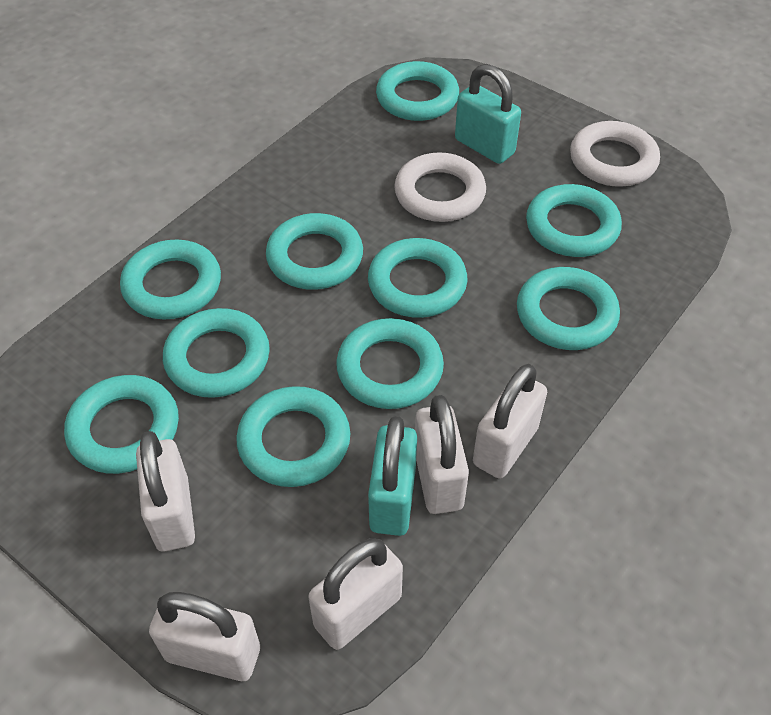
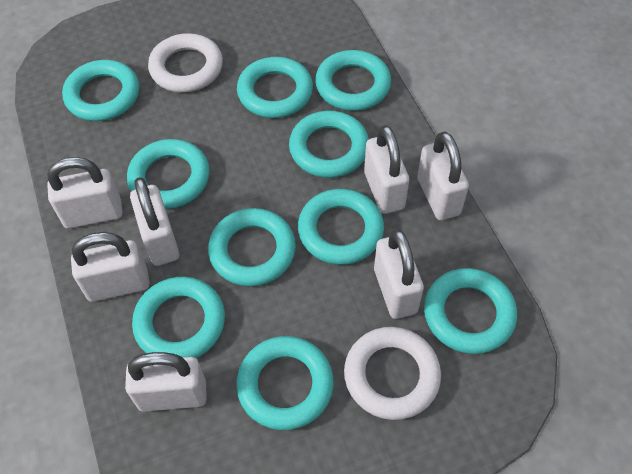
turquoise padlock: [368,416,417,536] [455,64,521,164] = 2 -> none = 0
white padlock: [136,431,195,551] [149,592,260,681] [308,538,403,650] [415,395,469,514] [473,364,547,479] = 5 -> [47,157,123,229] [71,232,150,302] [125,352,206,412] [130,177,179,266] [364,125,409,214] [374,229,424,319] [417,131,469,220] = 7

